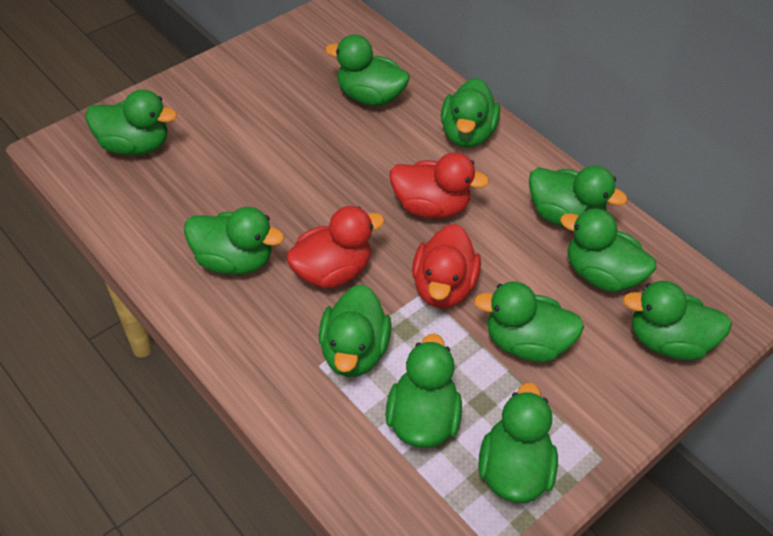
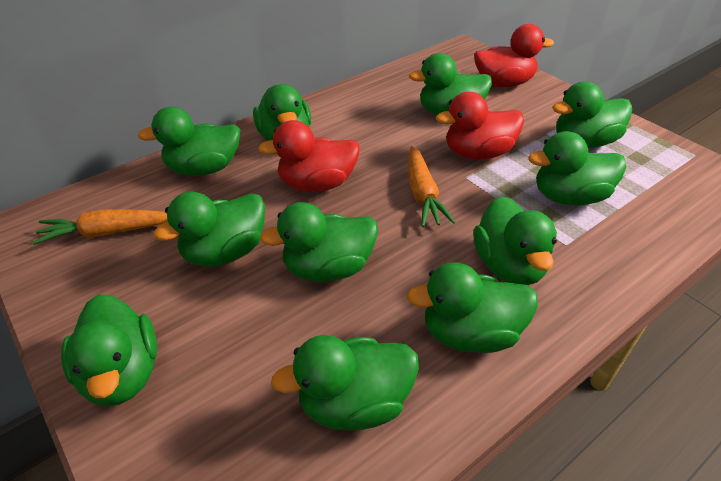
orange carrot: none = 0 -> [32,209,167,245] [408,146,455,227] = 2

